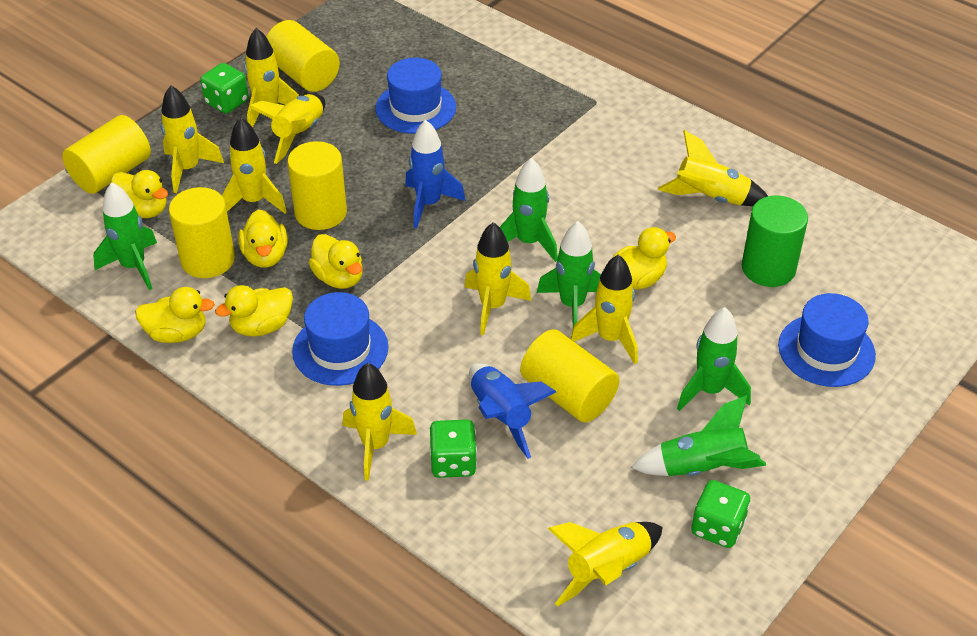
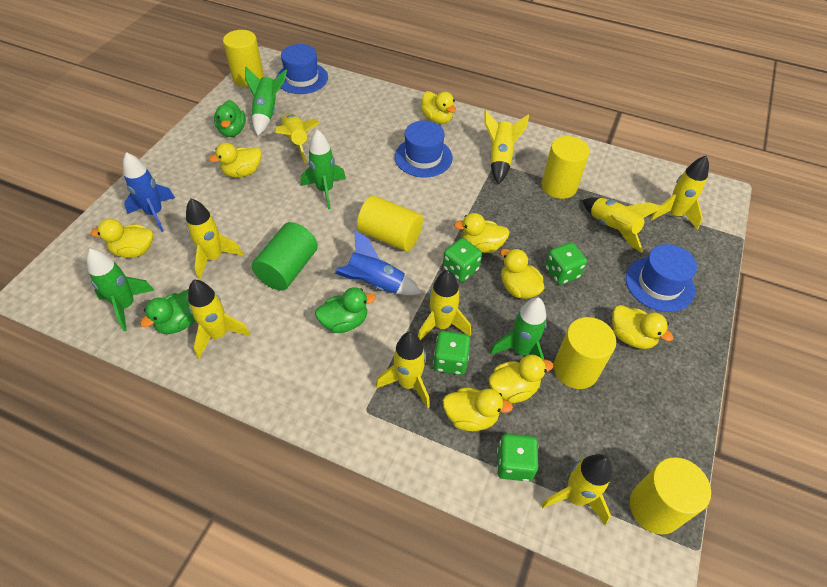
green dice: [200,63,248,114] [430,419,477,478] [691,480,750,548] = 3 -> [433,331,470,375] [443,238,482,282] [497,434,538,481] [545,242,587,285] = 4
green duck: none = 0 -> [140,289,195,334] [214,100,246,137] [315,287,376,333] = 3
green rocket: [93,182,157,290] [500,158,558,262] [537,221,601,327] [631,395,766,476] [677,307,751,411] = 5 -> [86,249,155,331] [245,67,287,136] [301,129,346,209] [490,297,547,360] = 4
yellow duck: [111,170,168,218] [135,287,215,343] [215,285,293,337] [238,209,288,268] [309,234,363,289] [612,227,676,290] = 6 -> [91,219,153,258] [209,143,261,178] [421,91,456,124] [443,388,513,431] [454,213,510,253] [489,355,554,403] [500,249,545,299] [612,305,674,349] = 8

